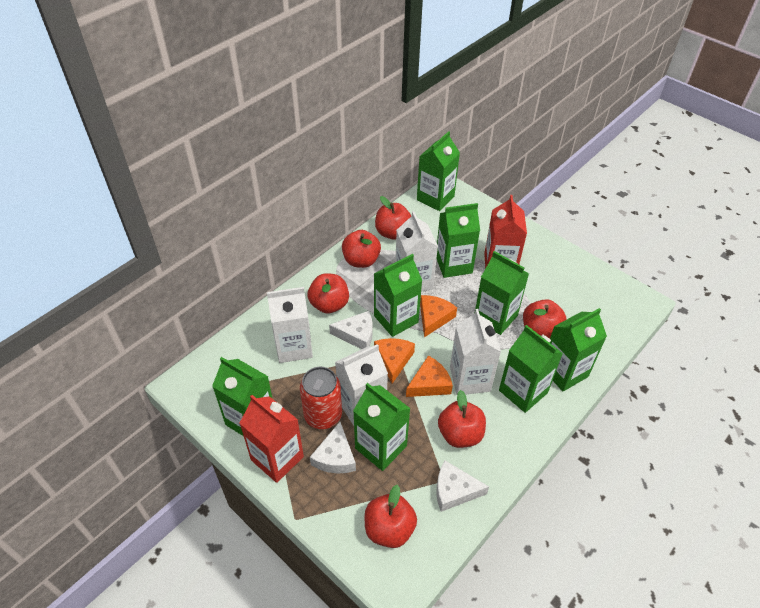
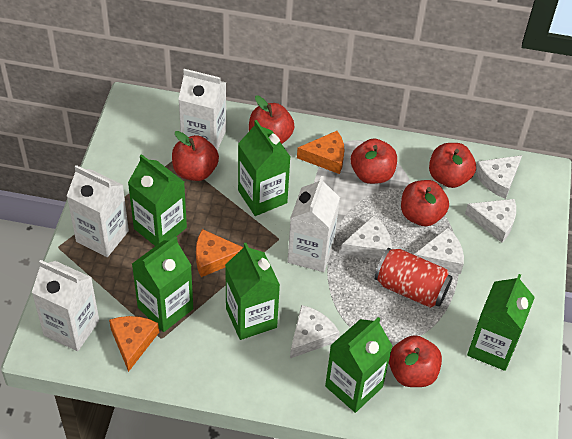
green carton: [212,357,273,436] [353,383,411,471] [374,254,422,337] [417,131,460,211] [437,203,480,278] [474,251,529,335] [499,325,563,413] [550,308,607,392] = 8 -> [128,154,187,246] [132,236,193,332] [225,243,280,340] [238,120,290,216] [325,317,393,413] [467,274,535,371] = 6
red carton: [240,395,304,483] [484,195,527,269] = 2 -> none = 0
white cheese: [310,422,356,474] [329,311,373,349] [436,460,489,512] = 3 -> [290,305,340,358] [341,215,392,259] [414,228,464,274] [465,199,516,242] [475,155,522,199] = 5

